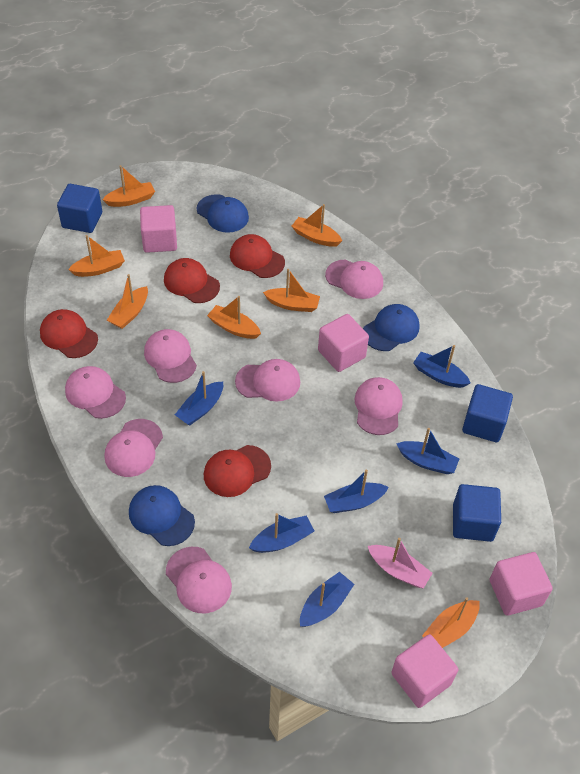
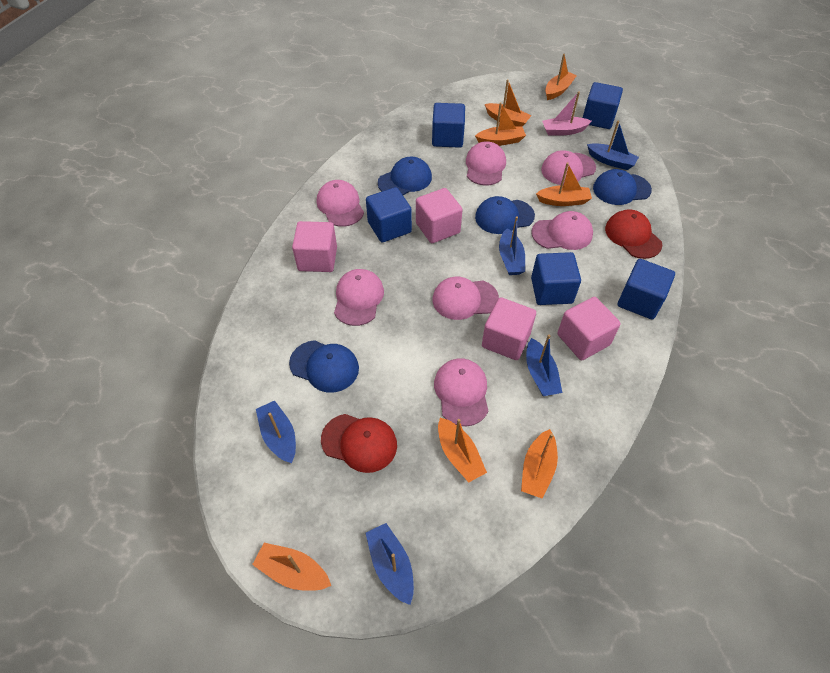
blue boat: [175,371,223,425] [249,513,314,553] [300,572,354,627] [324,470,389,513] [396,428,459,474] [413,345,470,388] = 6 -> [256,401,296,463] [366,523,414,605] [499,216,525,275] [526,335,562,396] [587,120,639,170] = 5
blue cap: [129,485,195,546] [197,194,249,233] [363,304,420,351] = 3 -> [289,340,359,393] [378,157,432,195] [475,196,535,234] [593,169,652,205] = 4
blue cube: [57,184,102,233] [453,484,501,542] [462,384,513,442] = 3 -> [366,187,412,243] [432,103,465,148] [531,252,581,305] [583,82,623,129] [618,259,675,319] = 5
red cap: [40,309,98,358] [164,258,220,303] [204,445,271,497] [230,234,285,278] = 4 -> [321,414,397,473] [605,209,662,259] = 2

